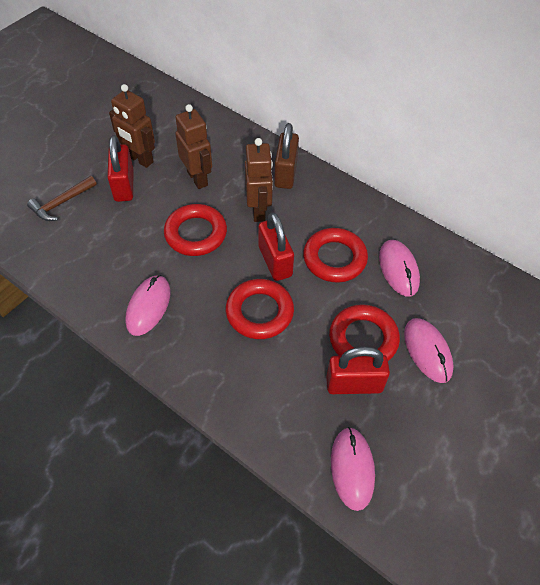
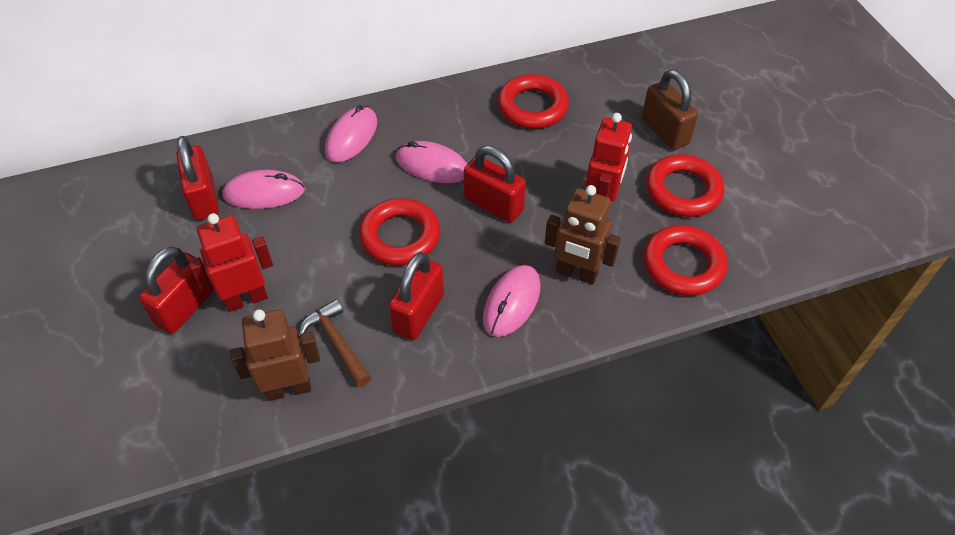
brown robot: [109,84,155,168] [175,104,212,189] [245,138,273,222] = 3 -> [230,309,320,401] [545,185,621,285] = 2
red padlock: [107,135,133,202] [258,212,294,281] [326,347,390,394] = 3 -> [139,247,214,334] [176,136,219,220] [389,252,444,340] [464,145,526,223] = 4
red robot: none = 0 -> [188,213,273,312] [585,113,632,201] = 2

